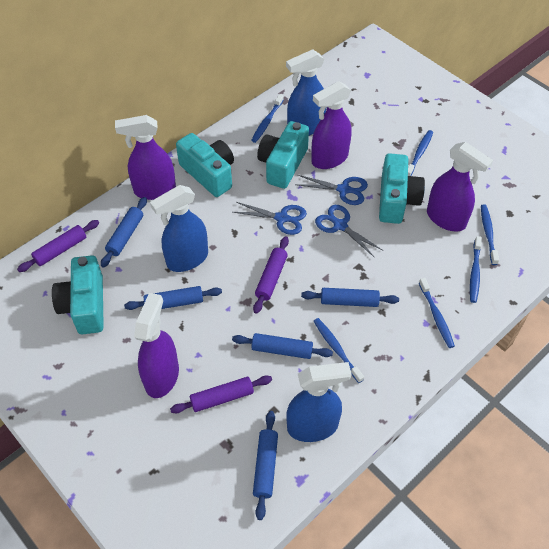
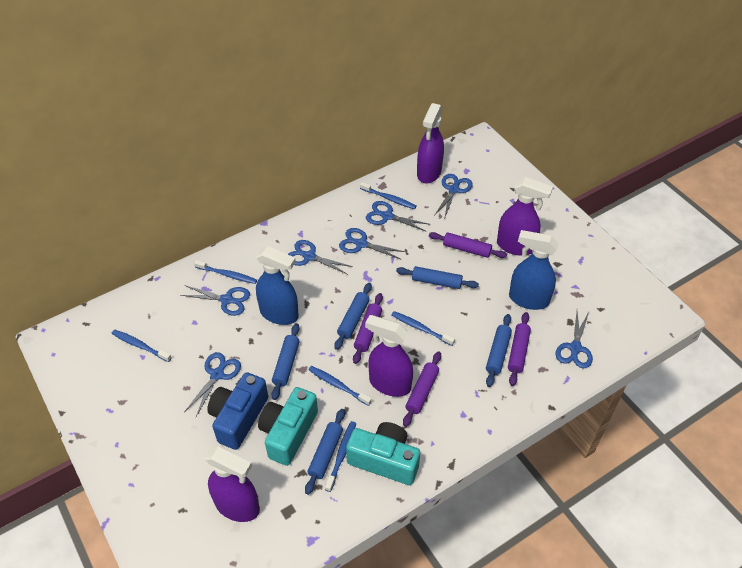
blue camera: none = 0 -> [207,372,268,450] = 1
blue scissors: [233,202,307,235] [295,175,368,205] [315,205,382,258] = 3 -> [181,285,250,316] [184,352,241,417] [288,240,353,274] [339,228,405,260] [366,201,430,232] [434,174,472,220] [555,311,593,368] = 7
blue spray bottle: [150,185,208,272] [286,49,326,136] [287,362,352,442] = 3 -> [256,246,299,325] [509,230,559,310] = 2
purple rolling pin: [17,220,99,272] [170,376,272,414] [253,236,289,314] = 3 -> [353,293,383,364] [403,351,441,427] [429,232,507,258] [508,312,531,386] = 4
turquoise camera: [52,255,104,334] [176,133,234,197] [257,121,309,189] [379,153,425,224] = 4 -> [258,387,318,466] [346,422,420,485] = 2

